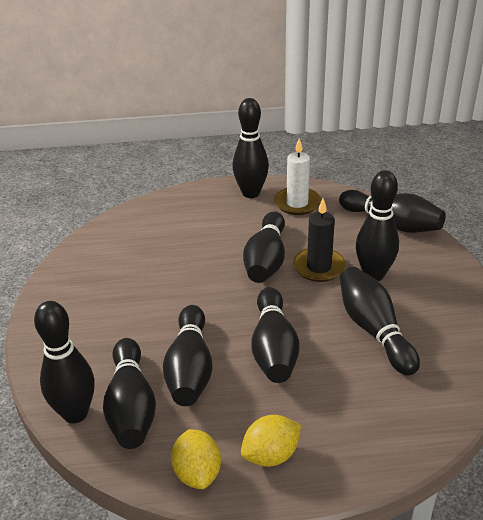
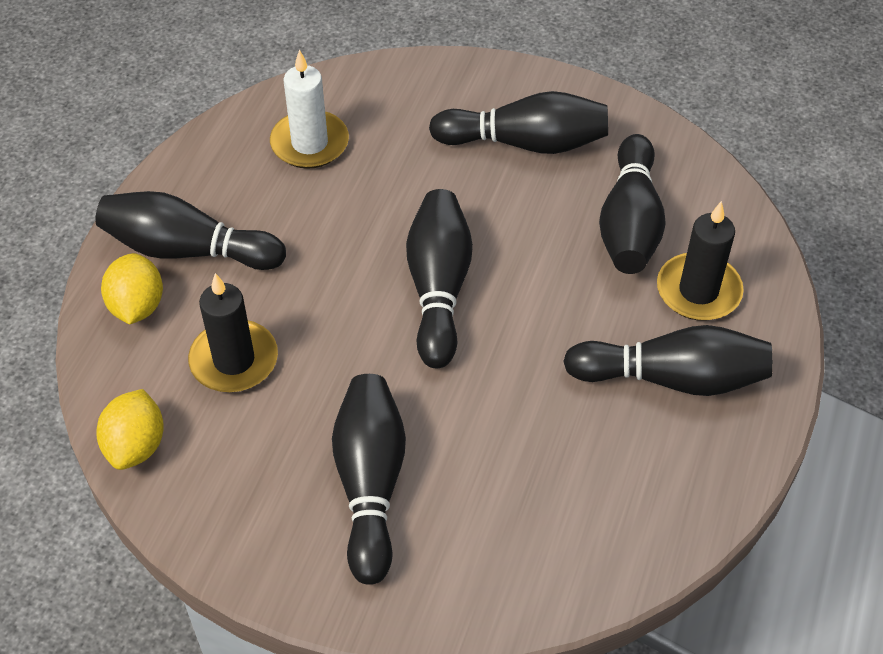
black bowling pin: [34,301,95,423] [103,338,156,449] [163,305,213,406] [232,98,269,198] [243,211,285,283] [251,287,300,383] [339,190,446,233] [340,267,420,375] [356,170,399,281] = 9 -> [95,191,286,270] [332,374,406,585] [406,189,473,368] [429,91,608,154] [563,325,773,396] [599,134,666,274] = 6
black candle: [293,198,346,282] = 1 -> [188,273,278,392] [657,201,744,321] = 2

